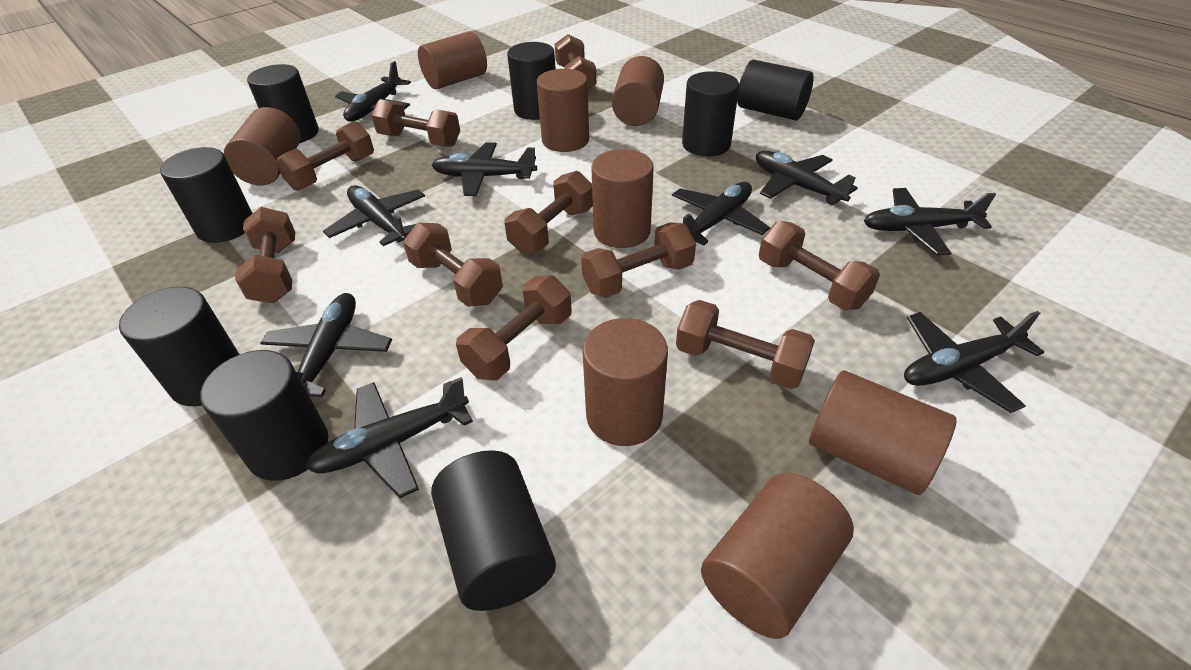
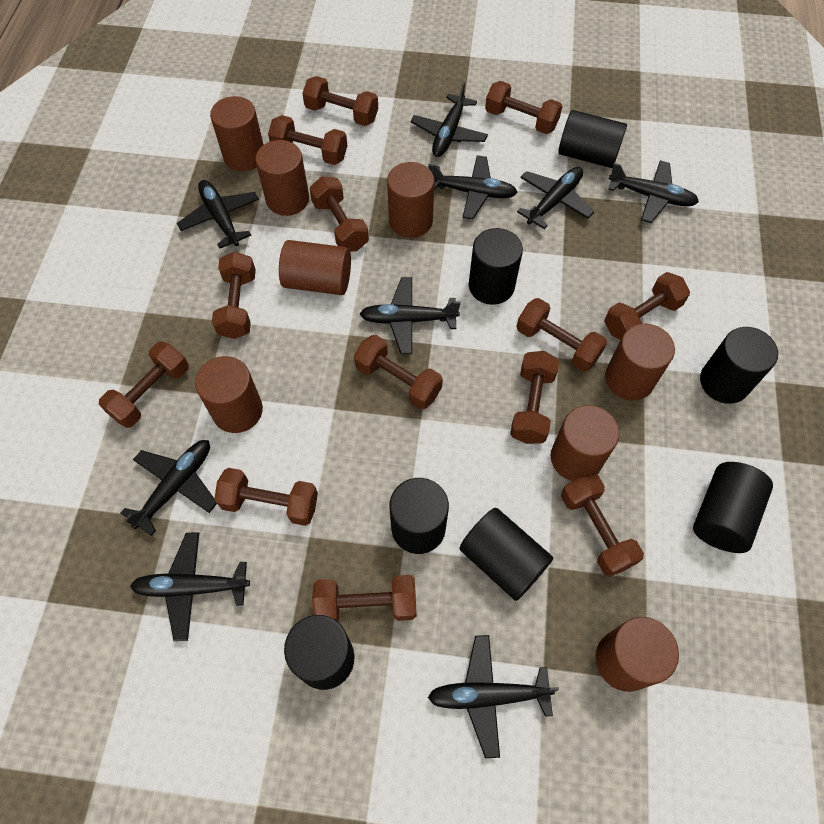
black cylinder: [119,287,239,406] [160,147,253,243] [200,350,328,481] [247,64,319,143] [431,450,556,611] [507,42,556,120] [682,71,739,156] [737,60,814,120] = 8 -> [284,615,355,690] [390,478,449,554] [459,508,553,601] [469,228,523,305] [558,110,627,168] [693,462,773,553] [700,327,778,404] = 7
brown dumbbell: [235,207,295,303] [276,121,374,191] [371,99,460,147] [403,222,503,307] [456,275,572,380] [505,171,593,254] [555,34,596,90] [581,222,696,298] [676,300,815,389] [759,221,880,310] = 10 -> [99,341,189,428] [212,252,256,339] [214,468,318,526] [268,115,347,165] [302,76,378,126] [309,176,369,251] [312,575,417,622] [354,335,443,410] [485,81,562,134] [510,351,559,444] [516,298,607,372] [561,473,644,577] [604,272,690,340] = 13

